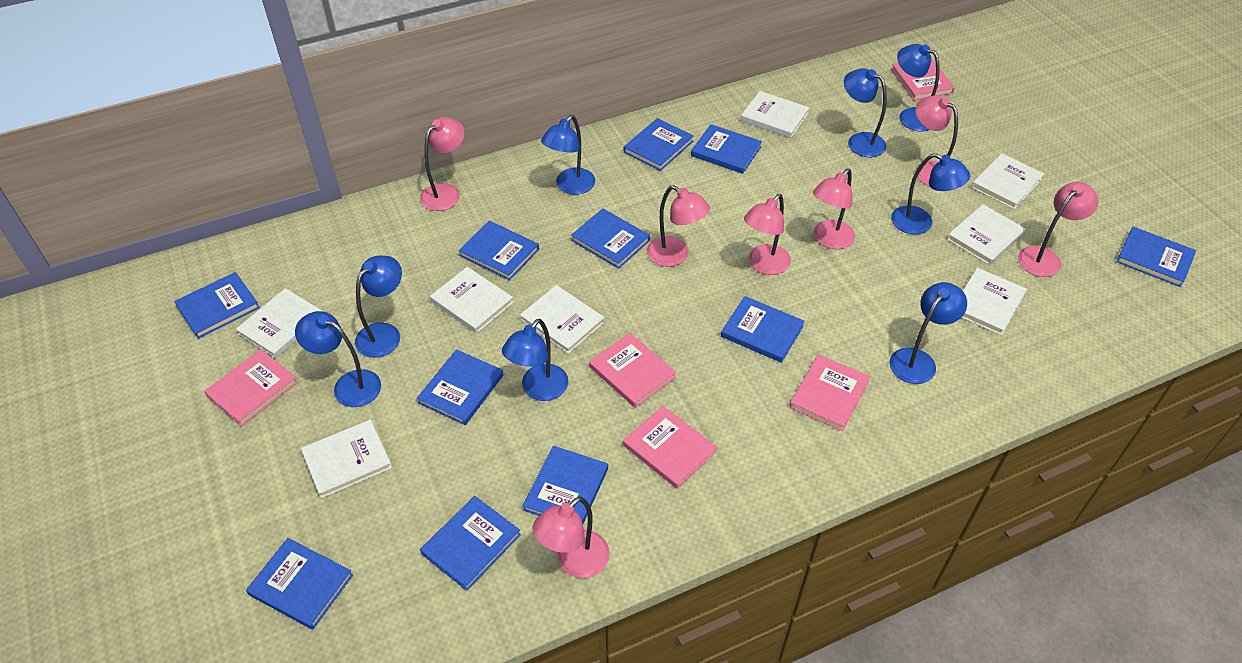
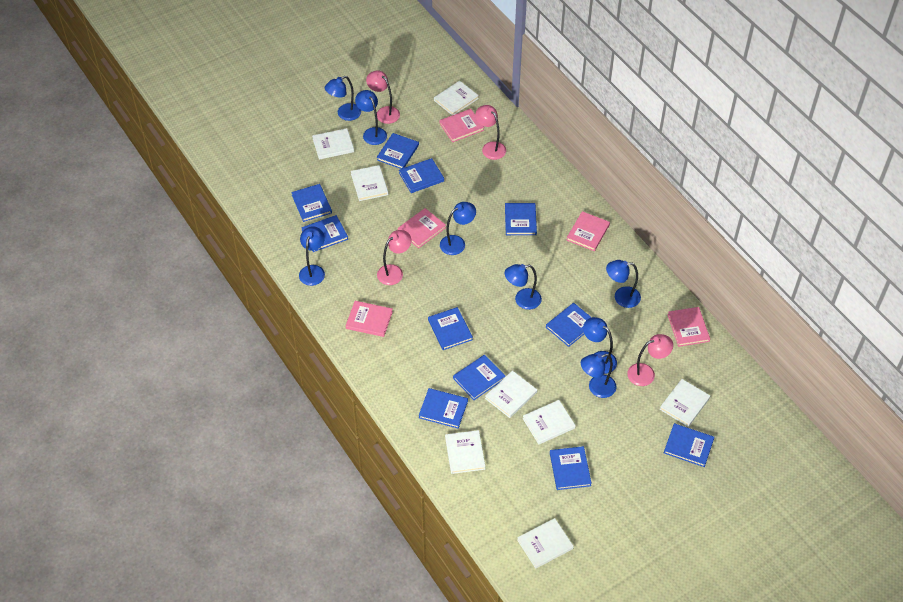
pink lamp: [420,117,465,211] [533,497,610,578] [647,185,710,267] [744,194,791,275] [813,168,855,249] [915,95,958,186] [1018,182,1099,277] = 7 -> [366,70,400,124] [377,230,411,285] [475,105,506,160] [627,334,673,386] = 4

